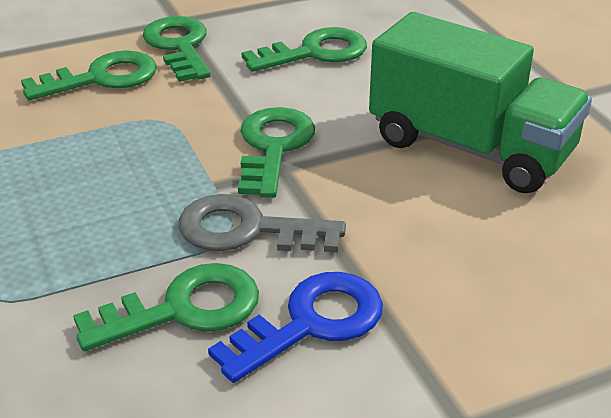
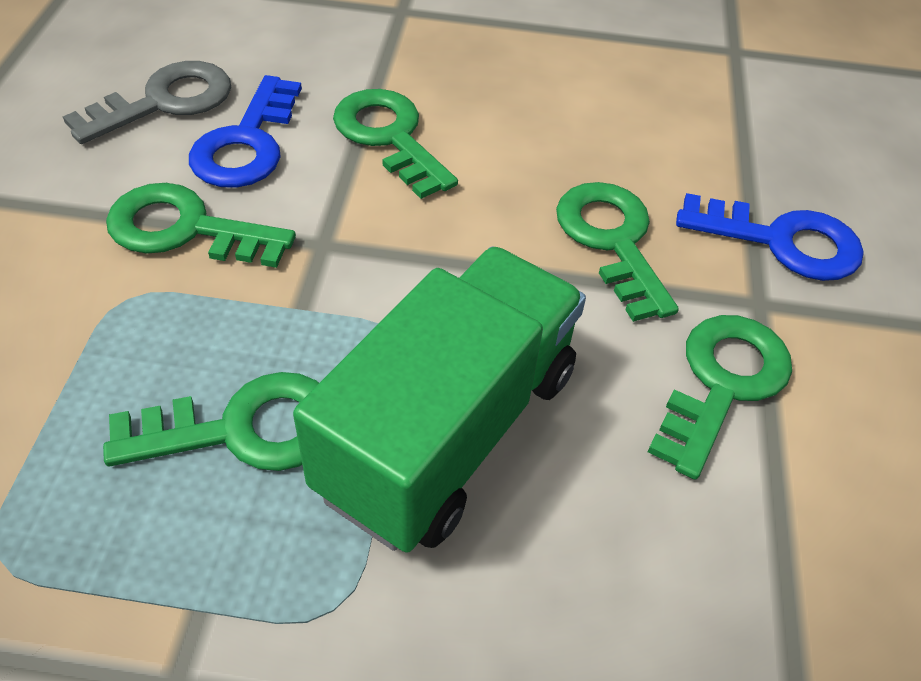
blue key: [208,272,383,383] = 1 -> [189,75,302,188] [676,193,864,281] = 2

